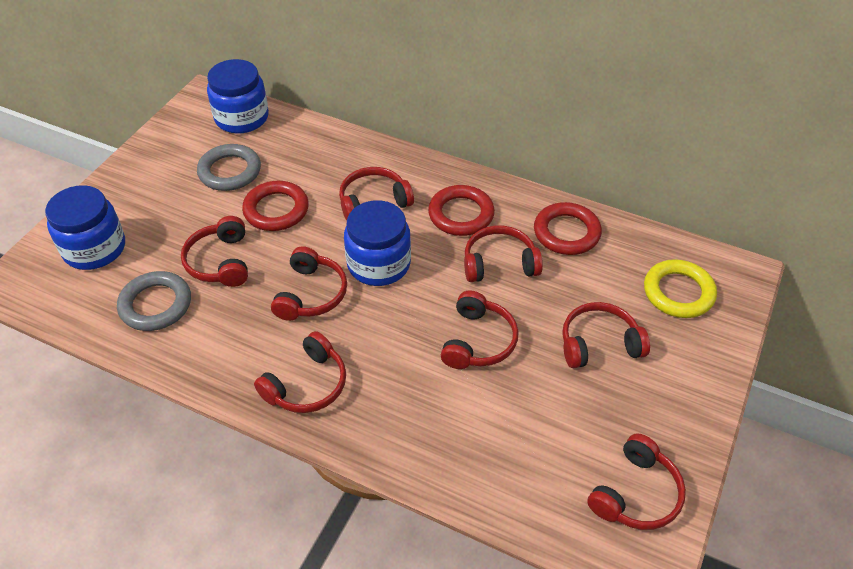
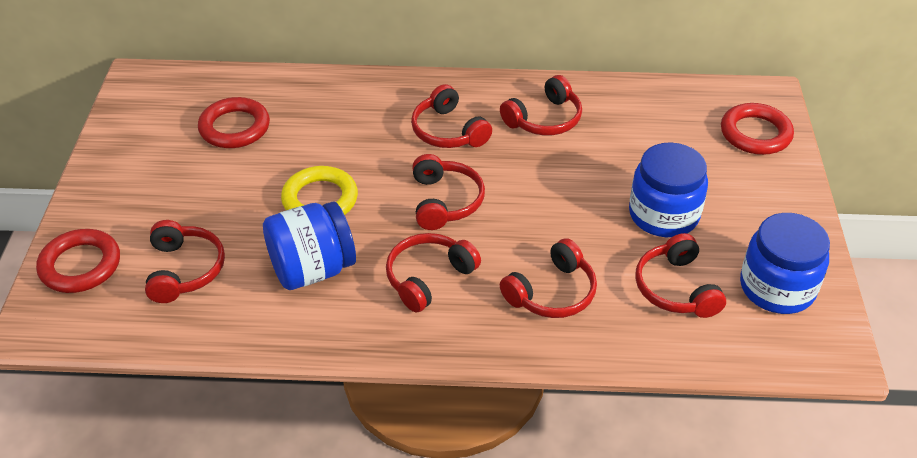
grey ring: [117,271,191,331] [197,144,261,191] = 2 -> none = 0
red headphones: [181,216,248,287] [254,331,346,413] [271,246,347,321] [339,167,414,221] [441,290,519,369] [464,226,543,282] [562,302,650,368] [587,433,686,530] = 8 -> [145,220,225,303] [386,233,481,312] [411,84,492,148] [412,154,485,230] [500,75,582,135] [500,238,597,318] [635,233,726,318] = 7

